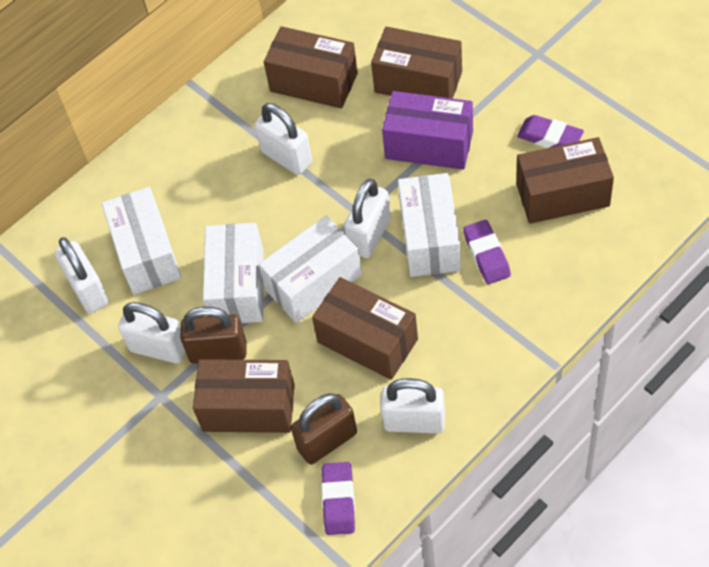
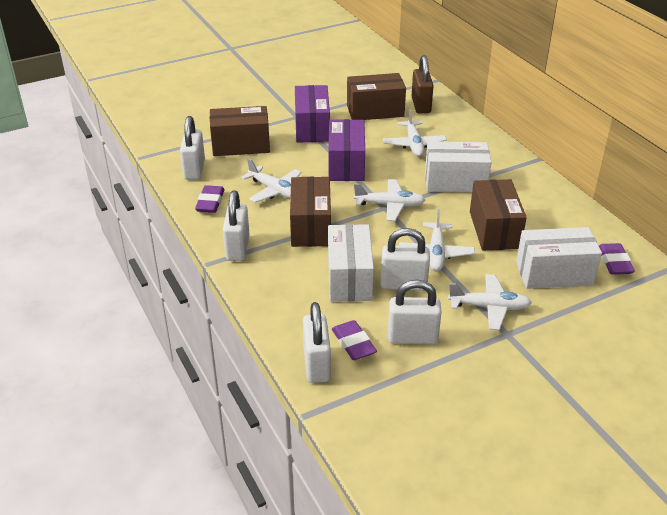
brown box: [193,359,295,433] [264,26,358,108] [312,277,418,380] [371,27,462,98] [516,137,614,224] = 5 -> [210,106,270,156] [290,177,331,247] [347,73,406,120] [470,179,527,250] = 4
brown padlock: [180,306,246,364] [291,393,357,464] = 2 -> [412,55,433,113] = 1
purple box: [382,91,473,170] = 1 -> [295,85,330,143] [328,119,365,181] = 2
white box: [102,187,181,295] [203,223,264,324] [259,216,362,323] [398,173,461,277] = 4 -> [328,224,374,302] [425,141,491,193] [516,227,602,289] = 3
white plane: none = 0 -> [241,158,302,203] [354,179,425,221] [383,109,447,157] [399,209,475,272] [448,274,532,330] = 5

